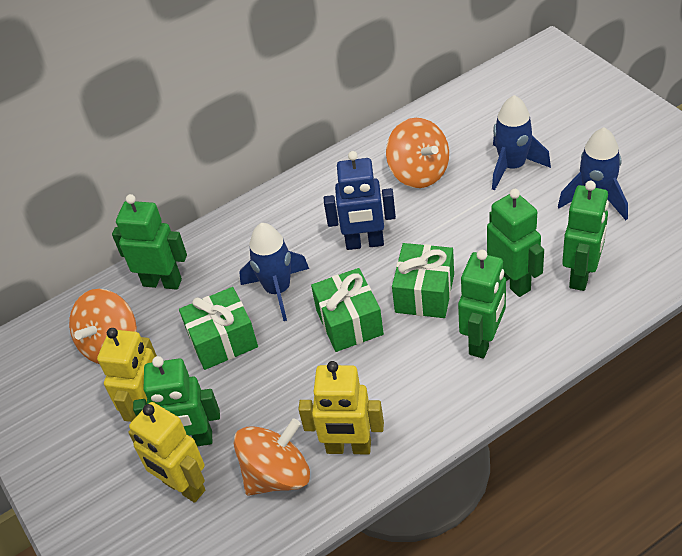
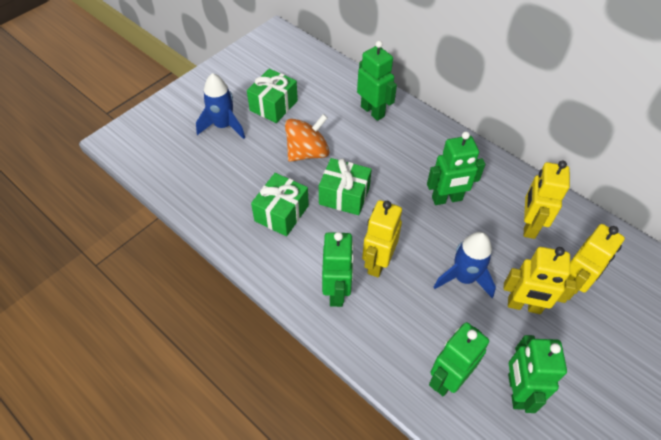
blue robot: [324,151,396,250] = 1 -> none = 0
blue rocket: [239,223,309,321] [492,95,551,191] [558,128,628,220] = 3 -> [196,73,245,139] [434,232,496,298] = 2
orange spinning top: [69,289,137,364] [233,418,310,496] [386,118,449,188] = 3 -> [285,114,329,162] = 1
yellow robot: [97,328,157,422] [128,402,205,503] [298,361,384,454] = 3 -> [362,200,402,278] [503,247,576,314] [524,160,570,239] [567,224,625,300] = 4

